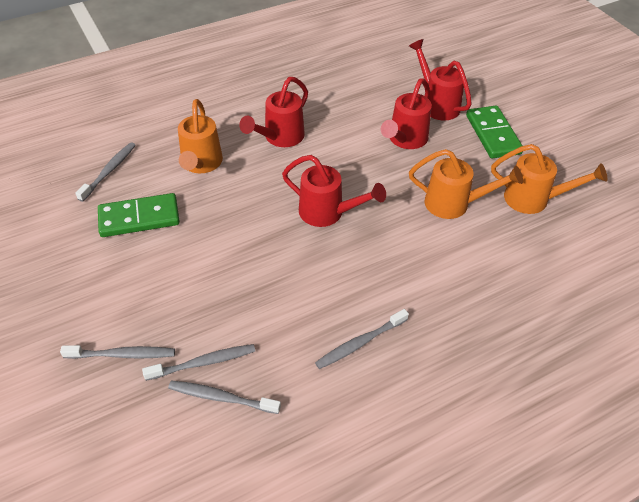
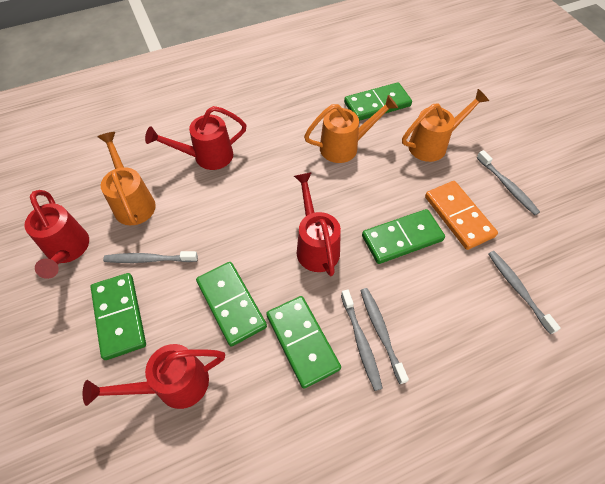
green domino: [98,193,180,237] [466,106,523,159] = 2 -> [91,273,146,360] [196,262,267,347] [266,296,341,389] [344,82,412,121] [362,209,445,264] = 5
orange domino: none = 0 -> [425,181,498,250] = 1

